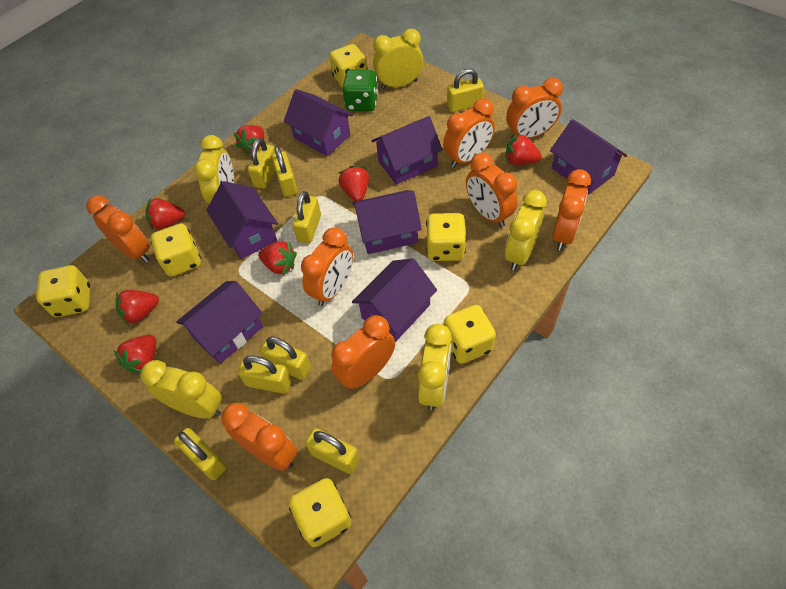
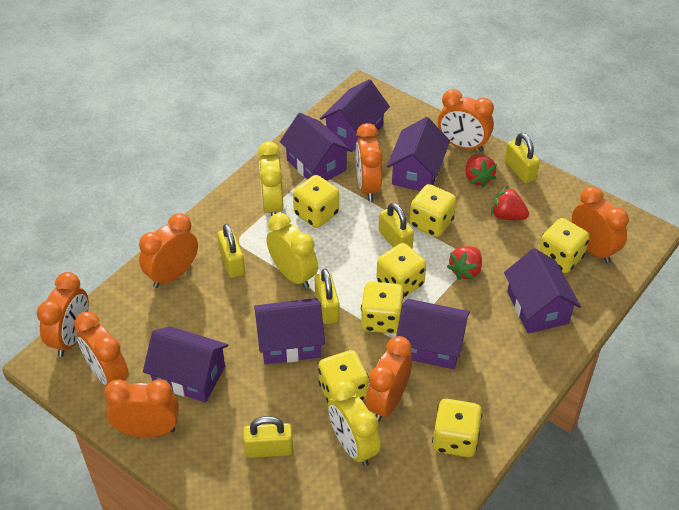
green dice: [342,70,378,112] = 1 -> none = 0
red strawberry: [114,335,156,374] [115,290,159,326] [145,198,185,230] [234,125,264,156] [258,241,297,275] [339,166,369,201] [506,133,541,165] = 7 -> [447,246,482,280] [465,155,497,188] [491,186,529,220] = 3
yellow clock: [140,360,222,419] [194,135,234,204] [373,29,423,89] [418,324,452,410] [505,190,547,271] = 5 -> [258,141,283,216] [267,213,318,289] [328,380,380,467] = 3
yellow dice: [36,265,90,317] [151,224,201,277] [289,478,352,547] [330,44,367,88] [426,213,466,261] [444,305,496,364] = 6 -> [293,175,339,228] [318,350,369,403] [361,282,404,334] [376,243,426,297] [409,184,456,237] [432,399,482,457] [539,218,589,273] = 7
yellow padlock: [174,428,227,480] [238,355,292,394] [248,138,275,189] [260,336,311,380] [272,146,298,197] [293,191,321,243] [306,428,360,474] [447,69,484,112] = 8 -> [217,224,245,278] [243,416,293,458] [315,269,339,324] [379,202,414,248] [505,133,540,183] = 5

